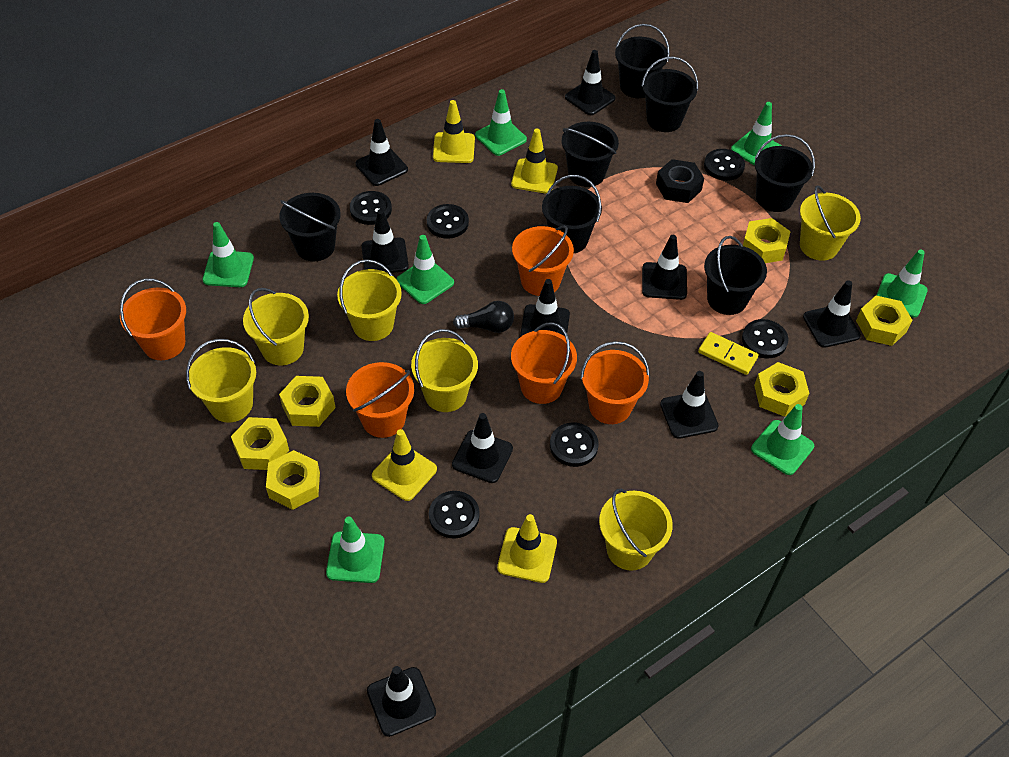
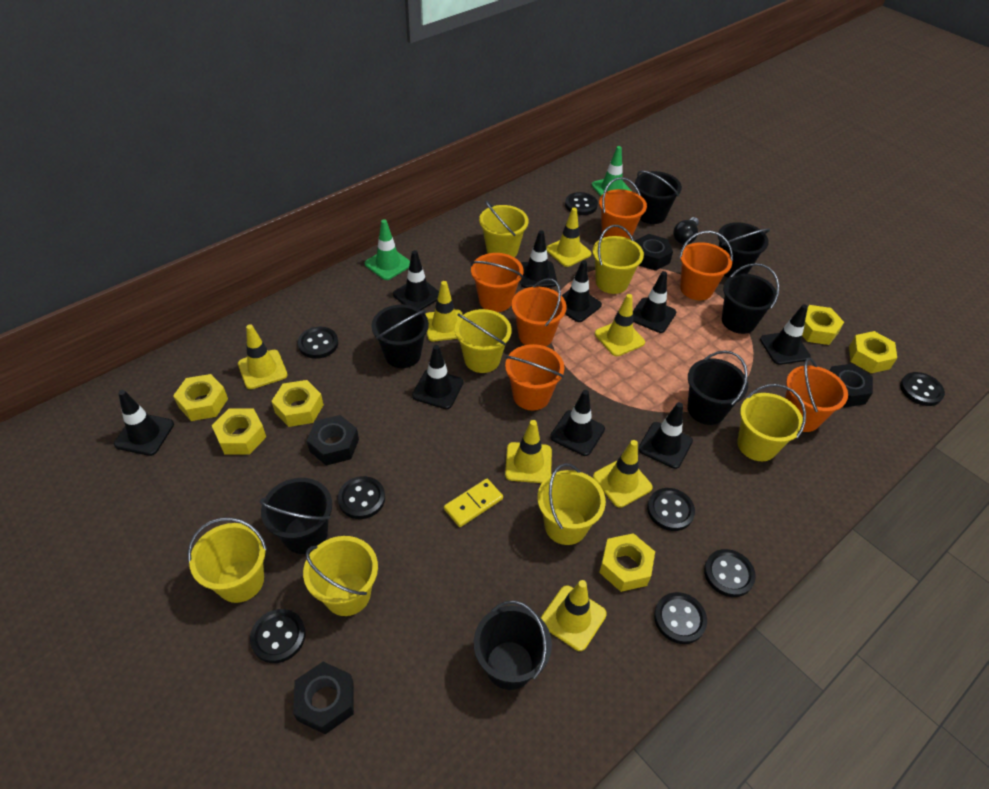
black button: [350,191,392,225] [427,204,469,239] [429,491,480,539] [550,422,599,467] [704,149,745,181] [742,319,788,358] = 6 -> [250,609,306,663] [298,327,338,359] [338,476,385,519] [565,192,598,215] [647,488,695,531] [654,592,707,644] [704,549,756,597] [900,372,945,406] = 8
black nut: [656,159,704,203] = 1 -> [293,662,354,734] [307,415,359,465] [635,234,673,271] [829,364,873,408] = 4
green traffic cone: [202,222,254,287] [326,517,385,583] [396,235,454,304] [475,89,527,156] [731,102,781,166] [751,404,814,475] [876,249,928,318] = 7 -> [364,219,410,280] [592,146,631,196] = 2
orange bucket: [120,278,186,360] [346,362,414,438] [511,322,577,404] [512,226,574,296] [580,341,650,424] = 5 -> [471,253,524,312] [505,344,564,410] [511,278,567,346] [599,177,647,239] [679,231,733,300] [785,357,848,432] = 6
yellow bucket: [186,339,256,422] [243,288,309,365] [337,259,402,341] [411,329,478,412] [599,489,673,571] [800,185,861,261] = 6 -> [187,517,267,603] [303,536,378,616] [455,309,512,373] [479,201,528,257] [537,463,606,545] [593,225,644,294] [737,384,806,461] = 7
yellow traffic cone: [372,429,437,501] [433,100,475,163] [497,514,557,583] [511,129,558,194] = 4 -> [238,324,287,389] [425,281,463,342] [505,420,552,483] [541,580,607,651] [546,208,592,267] [593,440,653,508] [595,294,645,356] = 7

